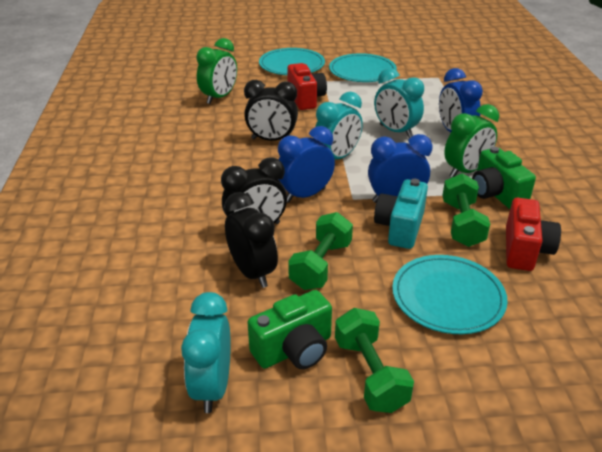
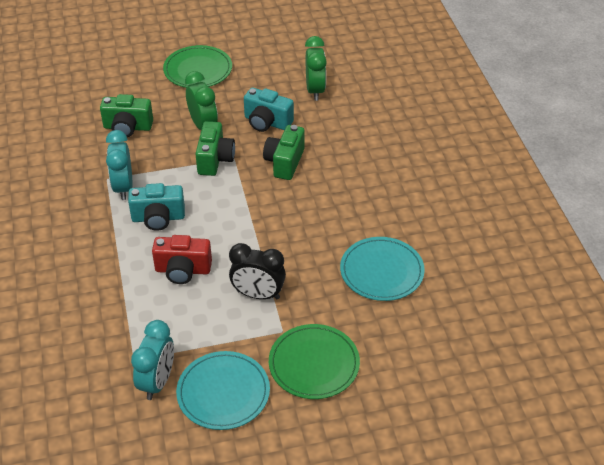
black clock: [221,158,287,224] [224,192,278,288] [244,80,298,141] = 3 -> [229,243,286,299] = 1
blue clock: [278,126,335,203] [368,134,433,203] [439,68,483,132] = 3 -> none = 0
green camera: [247,290,332,369] [472,146,536,209] = 2 -> [100,94,153,137] [195,121,235,176] [263,125,305,180] = 3
green dumbbell: [288,212,353,290] [335,308,414,413] [442,173,490,247] = 3 -> none = 0
green plate: none = 0 -> [163,45,232,88] [269,324,360,399] = 2
red camera: [287,63,327,110] [506,198,561,271] = 2 -> [152,235,212,284] = 1
turquoise camera: [374,179,428,249] = 1 -> [128,183,185,231] [244,88,294,132] = 2
turquoise clock: [181,292,231,413] [315,92,363,160] [374,68,424,138] = 3 -> [106,130,133,200] [131,320,174,400] = 2
turquoise plate: [259,48,325,75] [329,53,397,82] [392,255,508,334] = 3 -> [176,351,270,430] [340,237,425,301] = 2

